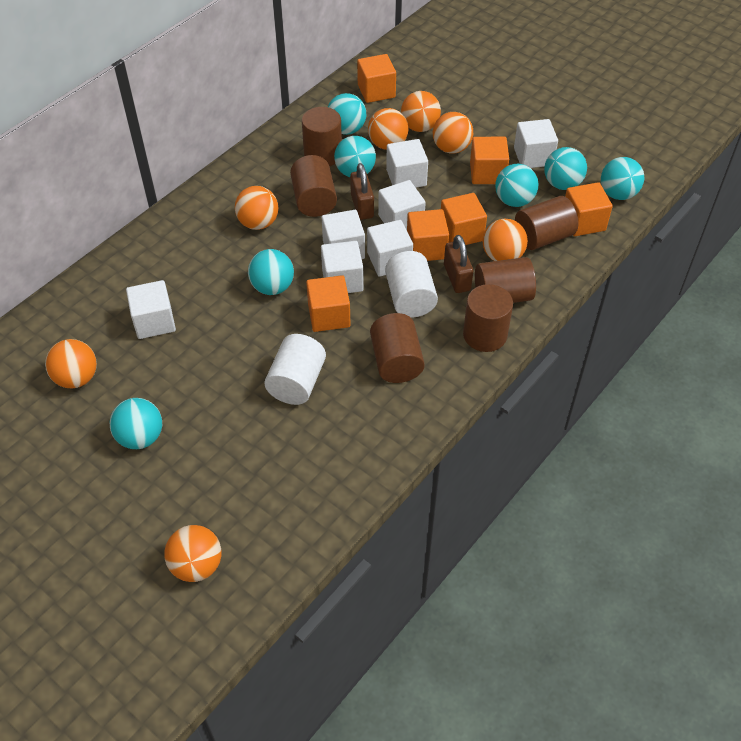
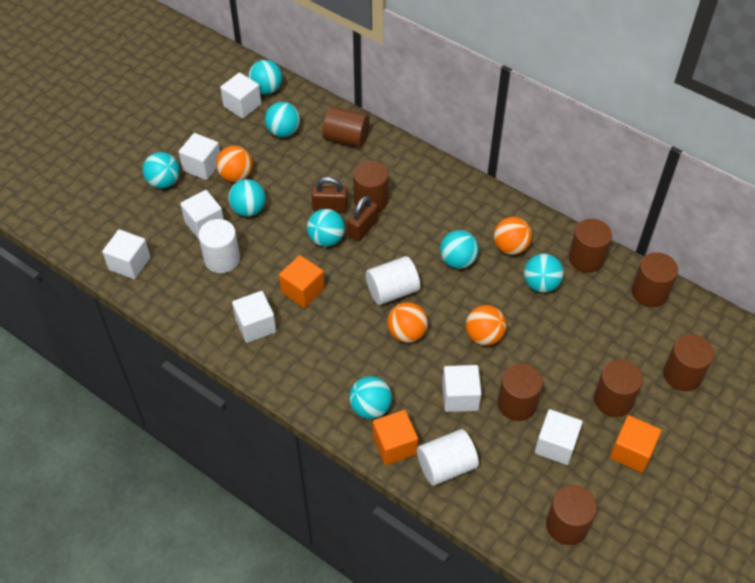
brown cylinder: [290,155,337,217] [302,107,342,166] [370,313,425,383] [463,284,513,352] [475,257,536,303] [515,196,579,250] = 6 -> [322,107,369,147] [353,161,389,212] [498,363,543,421] [546,485,597,545] [569,219,612,273] [594,360,643,417] [631,252,678,307] [663,334,714,391] = 8
orange ball: [45,339,97,388] [165,525,221,582] [235,186,279,230] [368,108,408,150] [401,91,441,132] [433,112,473,154] [483,219,528,261] = 7 -> [216,146,253,182] [387,302,428,343] [466,305,506,346] [494,217,532,255] = 4
orange cube: [306,275,351,332] [357,54,396,103] [407,209,449,261] [441,193,487,245] [470,137,509,184] [565,182,613,236] = 6 -> [279,255,325,308] [373,410,418,465] [610,415,661,473] = 3
turquoise ball: [110,398,162,449] [248,249,294,295] [328,93,366,135] [334,136,376,177] [495,164,538,207] [544,147,587,190] [601,157,644,200] = 7 -> [143,152,180,189] [228,179,266,217] [248,60,282,94] [265,102,300,137] [307,209,345,247] [349,376,392,419] [440,230,479,269] [524,254,564,293] = 8
white cylinder: [264,334,326,405] [385,251,438,318] = 2 -> [198,219,240,273] [366,256,420,305] [417,429,479,486] = 3

